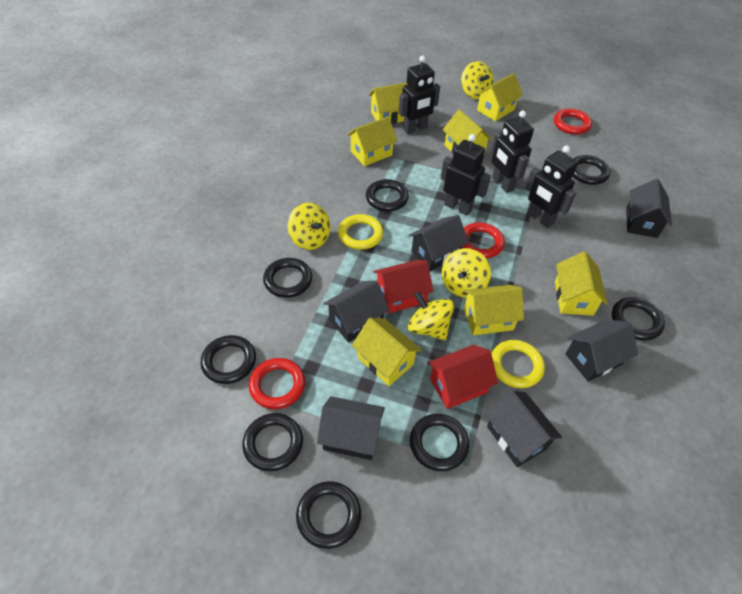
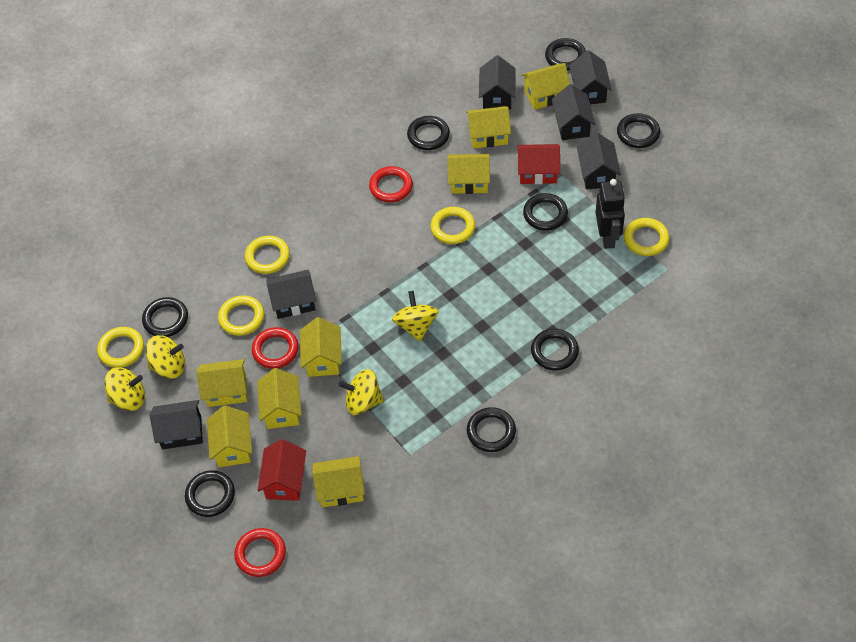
black robot: [399,55,440,134] [441,134,491,216] [491,110,534,193] [525,146,578,228] = 4 -> [596,179,625,249] = 1
yellow house: [347,116,397,166] [352,318,422,386] [368,82,408,124] [443,109,493,155] [464,285,524,336] [476,73,523,121] [555,251,608,316] = 7 -> [196,359,247,407] [207,405,252,467] [257,368,301,429] [300,317,342,377] [312,456,365,507] [447,154,490,194] [466,106,511,149] [521,63,570,110] = 8
yellow ring: [338,214,383,250] [491,340,545,388] = 2 -> [97,327,144,368] [218,295,264,336] [245,236,290,274] [431,207,475,244] [624,218,669,256] = 5

